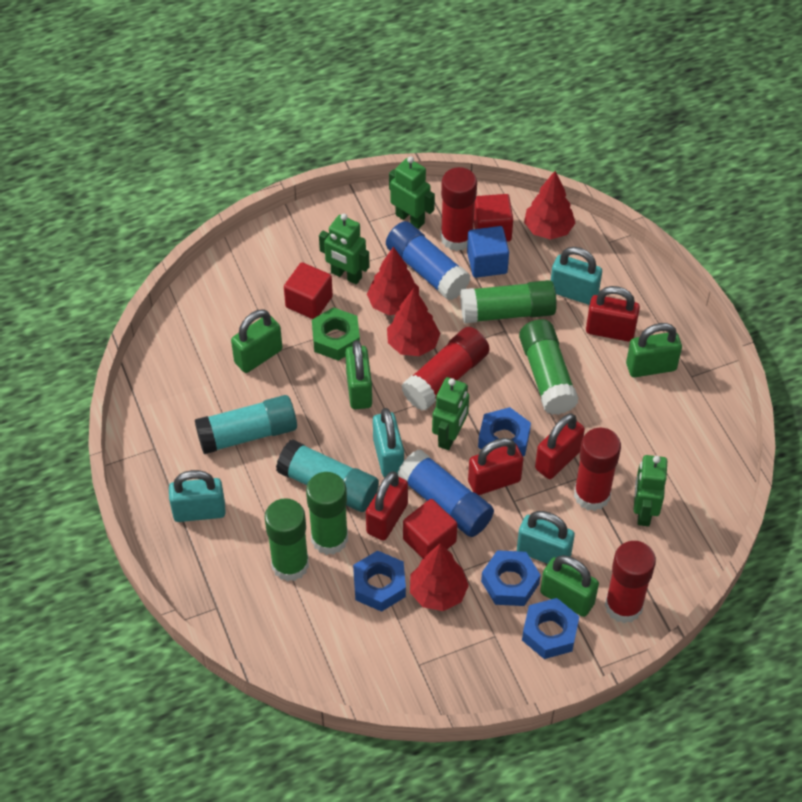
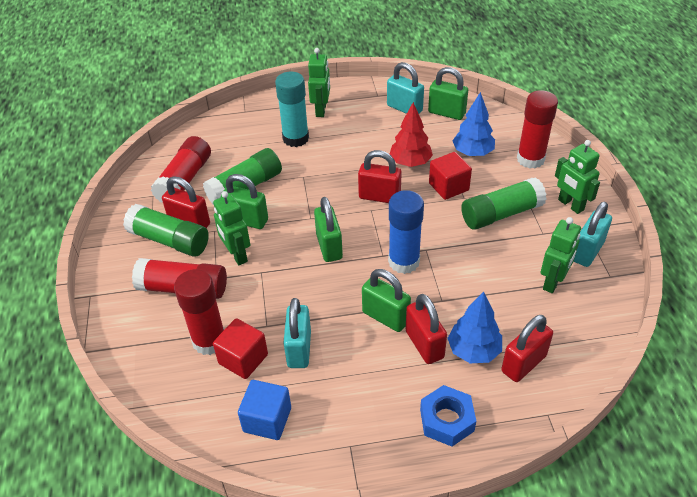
blue glue stick: [386,221,471,300] [397,449,494,537] = 2 -> [388,190,424,274] = 1
blue nut: [353,550,406,612] [478,407,531,456] [481,550,541,606] [522,598,579,659] = 4 -> [420,385,476,447] = 1
blue tree: none = 0 -> [447,292,502,363] [452,92,495,156] = 2
green glue stick: [265,498,309,582] [306,472,348,555] [460,280,557,323] [519,319,579,415] = 4 -> [123,204,209,257] [203,148,282,205] [461,177,547,230] = 3
green nut: [312,307,360,361] = 1 -> none = 0
red cube: [284,262,333,319] [403,499,457,559] [474,194,513,242] = 3 -> [213,318,268,379] [429,152,472,200] = 2
red tree: [367,247,419,315] [387,288,440,356] [410,544,469,611] [524,171,575,240] = 4 -> [390,102,433,167] = 1
turquoise glue stick: [195,395,297,454] [276,440,379,512] = 2 -> [275,71,309,147] = 1
turquoise padlock: [169,470,226,522] [373,408,404,477] [517,511,575,564] [550,247,602,305] = 4 -> [283,298,311,368] [387,62,424,114] [574,202,612,267] = 3

